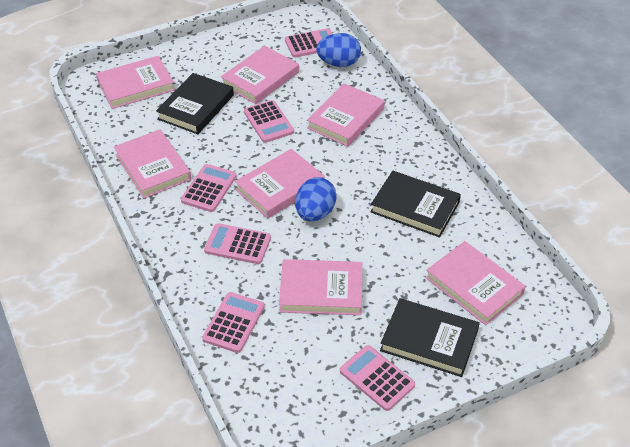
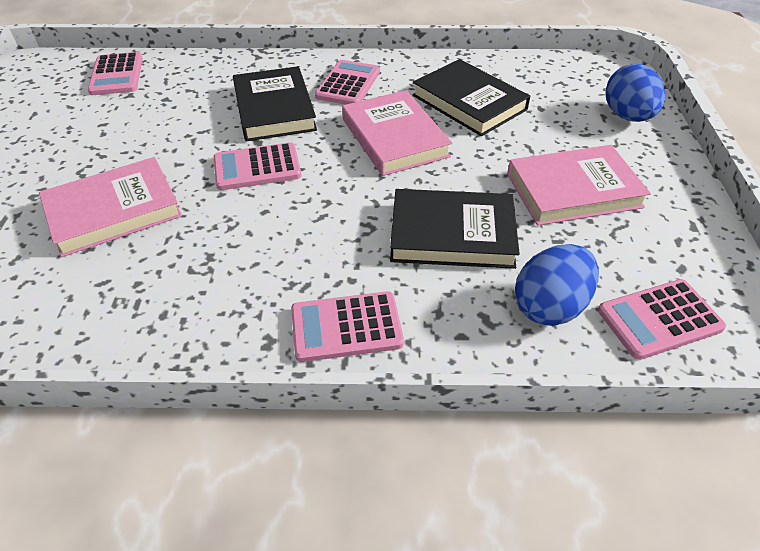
pink book: [96,56,175,109] [114,130,191,198] [221,46,299,104] [235,149,325,219] [279,259,362,315] [307,83,385,147] [425,241,526,325] = 7 -> [39,157,182,257] [342,90,452,176] [507,145,651,226] = 3
pink calculator: [181,164,237,212] [202,292,264,353] [204,223,271,264] [244,100,294,143] [285,28,332,57] [340,345,415,411] = 6 -> [88,52,143,95] [214,142,301,190] [291,291,404,362] [315,60,380,105] [598,279,726,360] = 5

